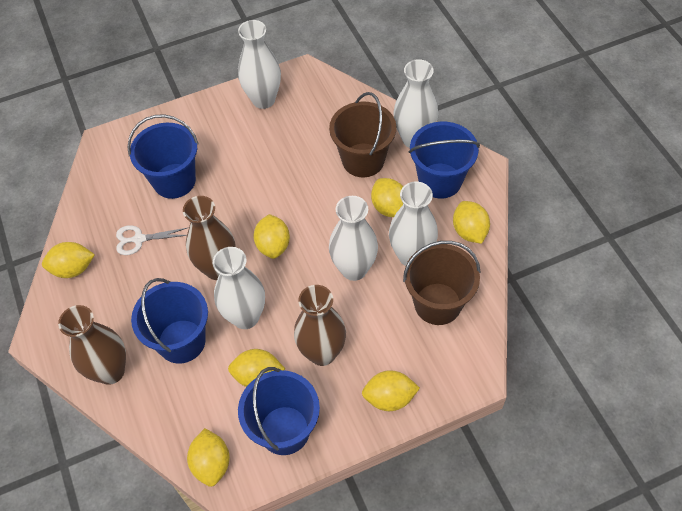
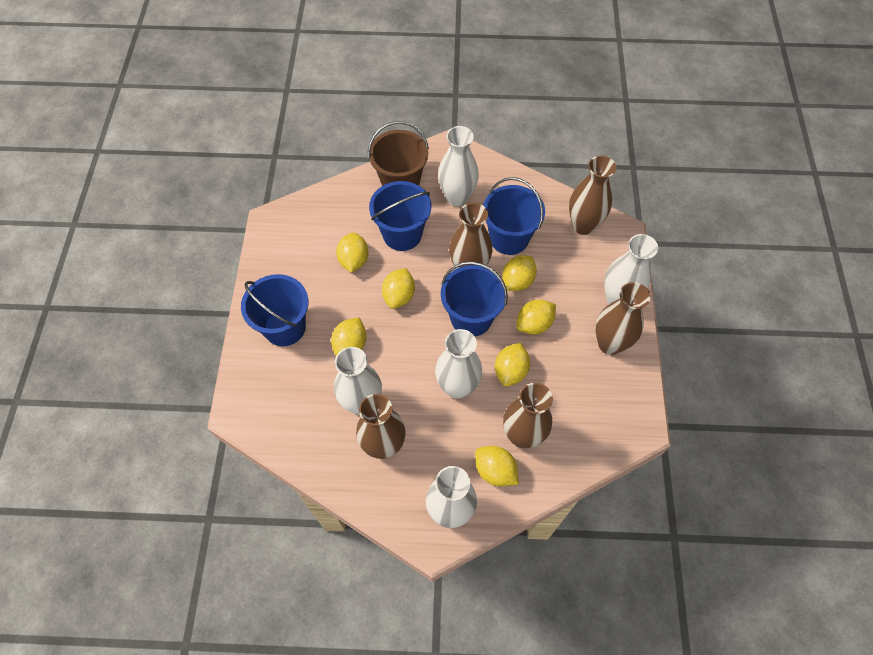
brown bucket: [329,92,396,177] [403,241,480,325] = 2 -> [368,121,429,186] = 1
brown vase: [58,305,126,385] [183,196,235,280] [294,285,346,366] = 3 -> [356,394,406,459] [449,203,492,269] [503,383,553,448] [569,156,616,235] [595,282,651,355] = 5
white scissors: [116,225,187,255] = 1 -> none = 0

